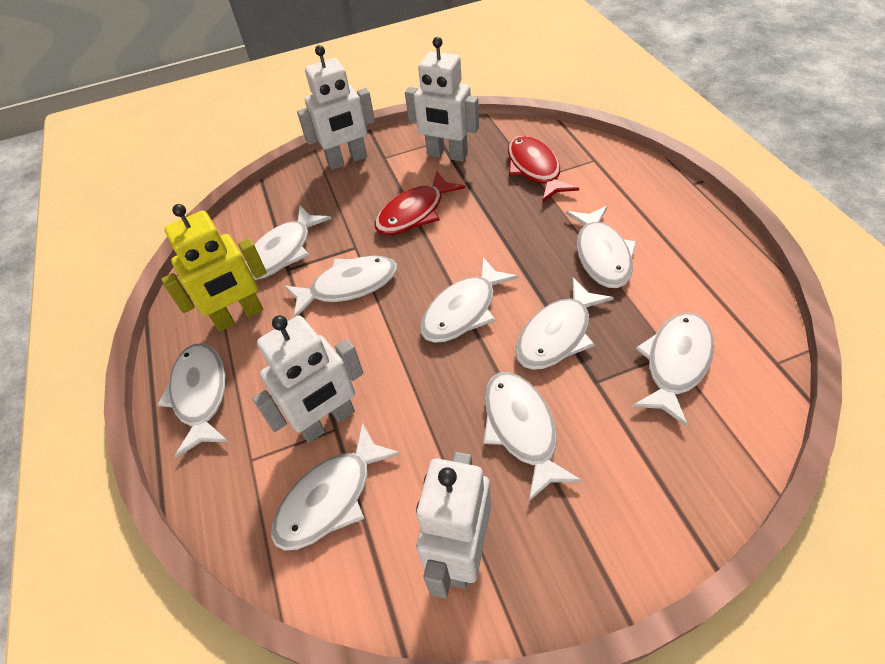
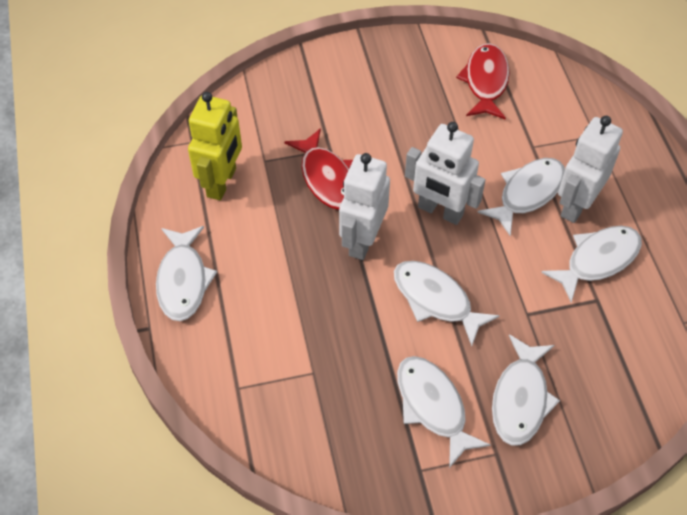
white fish: [157,343,229,458] [244,206,331,280] [271,423,401,550] [284,256,397,317] [420,257,519,343] [483,372,583,501] [516,277,614,370] [566,206,637,288] [632,312,714,427] = 9 -> [156,226,217,321] [394,261,499,346] [397,356,491,468] [477,158,565,236] [492,334,560,445] [541,226,642,302] = 6
white robot: [252,315,363,443] [297,45,375,170] [405,37,479,162] [416,452,491,598] = 4 -> [339,153,390,260] [405,122,485,225] [558,116,623,223] = 3

